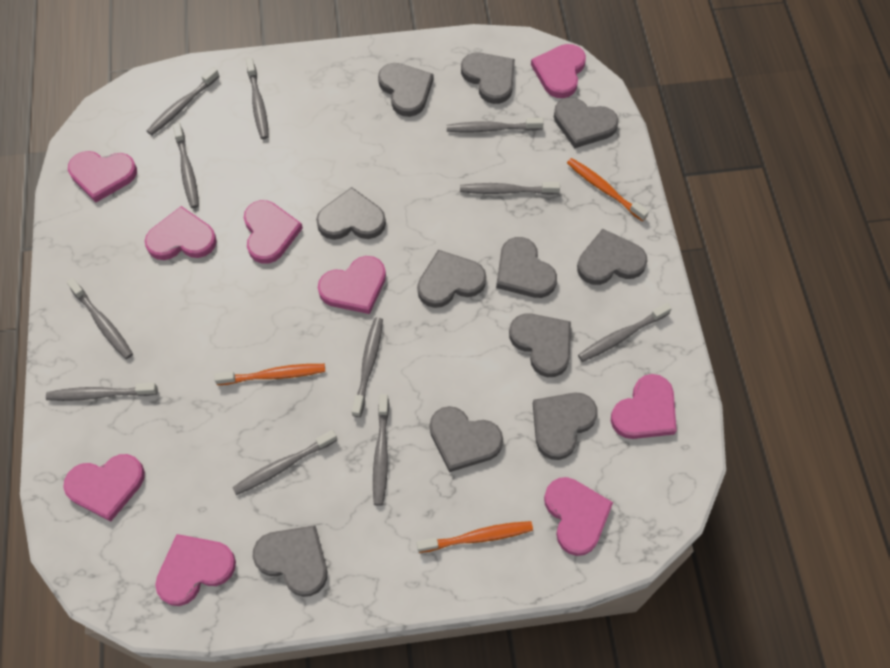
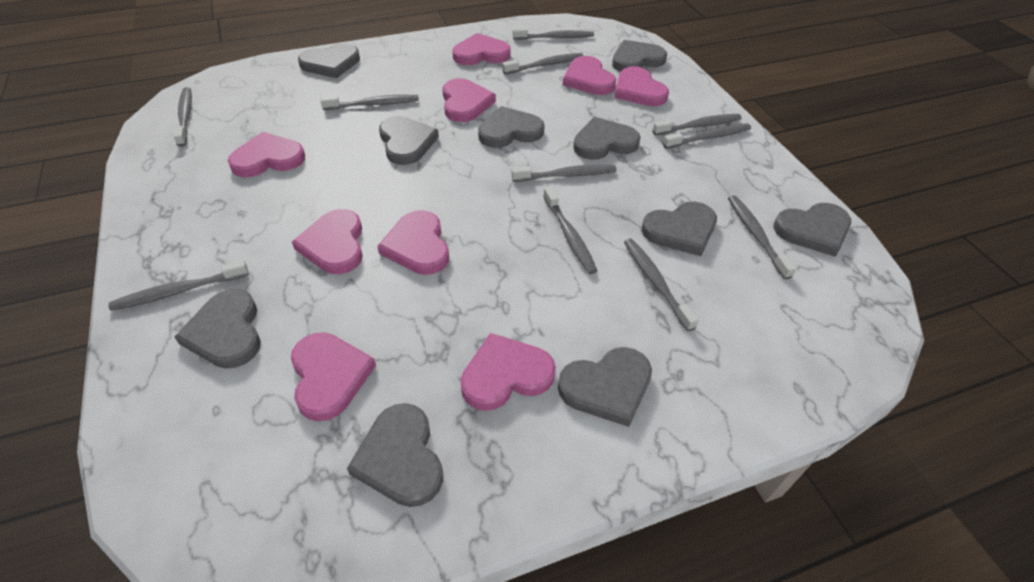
grey heart: [253,525,327,597] [316,187,386,240] [378,63,434,117] [417,250,486,308] [430,406,503,472] [461,53,515,104] [496,237,557,298] [509,313,571,377] [533,392,598,460] [554,97,619,148] [577,229,648,285] = 11 -> [175,289,261,369] [298,43,360,78] [347,403,443,507] [379,116,439,165] [478,106,545,148] [558,347,652,427] [573,117,641,160] [612,40,667,72] [641,202,717,256] [774,203,851,257] = 10
orange toothbrush: [214,364,325,385] [417,521,533,553] [567,158,649,221] = 3 -> none = 0

